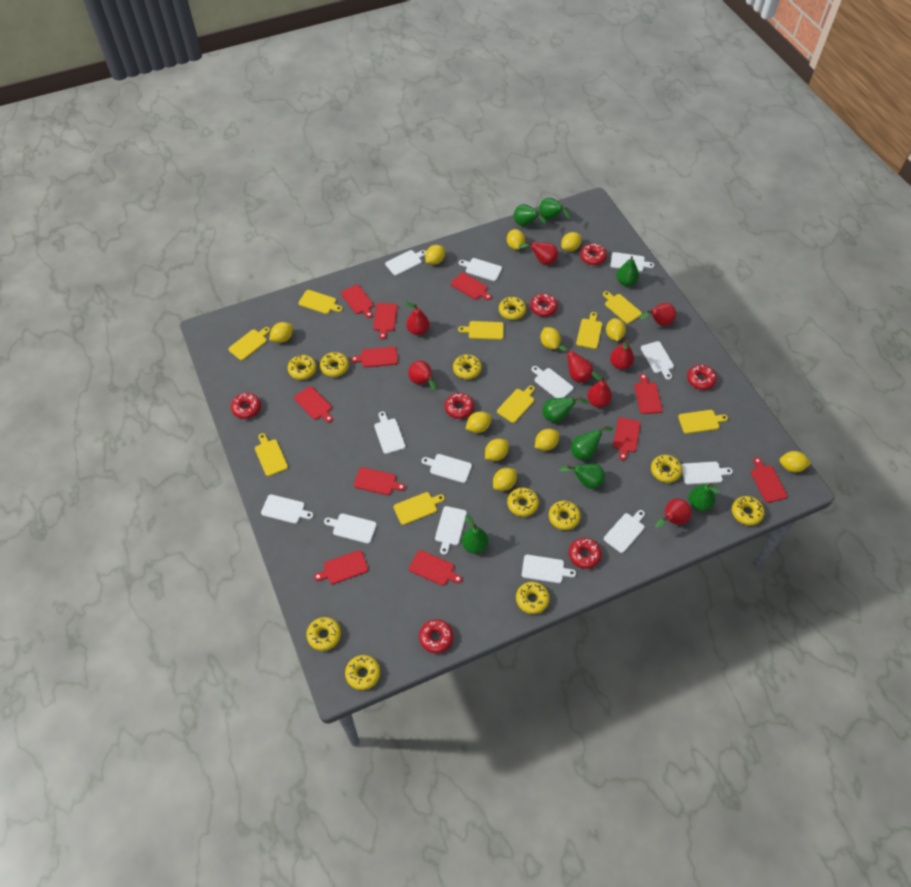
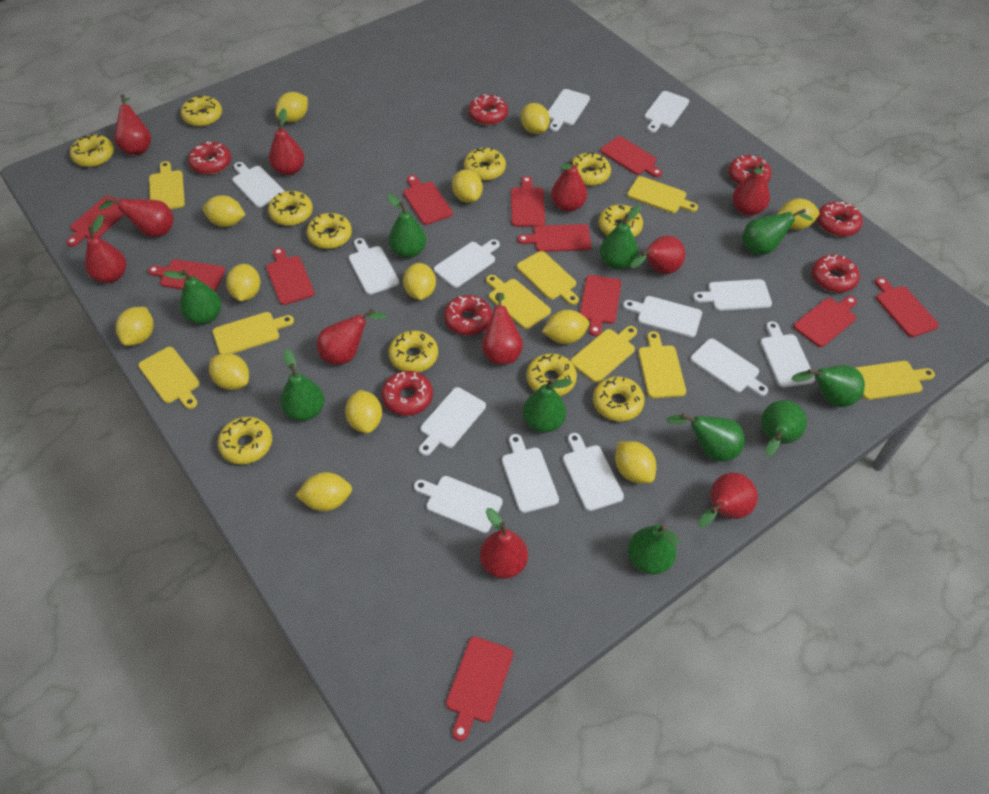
green pear: [462,515,489,554] [514,204,546,226] [539,198,570,220] [542,397,589,422] [559,463,605,489] [571,425,613,460] [617,256,639,286] [689,483,720,511] = 8 -> [163,269,221,324] [280,349,324,421] [387,194,426,258] [523,378,572,433] [600,205,641,270] [628,524,680,574] [666,414,745,462] [742,209,813,255] [761,400,807,456] [792,365,865,407] = 10
red pear: [404,301,429,335] [408,360,436,390] [519,242,558,265] [559,345,593,383] [587,371,612,408] [610,340,634,370] [640,303,676,326] [655,498,692,528] = 8 -> [85,215,126,283] [99,198,174,237] [114,94,151,155] [269,108,305,176] [317,309,387,365] [480,508,528,579] [482,292,523,364] [551,158,587,212] [630,236,685,274] [698,473,758,527] [733,162,770,216] = 11
yellow lemon: [269,322,293,343] [425,245,445,265] [466,411,492,433] [485,438,509,461] [493,468,517,491] [507,229,525,250] [535,429,559,451] [541,327,561,349] [561,232,581,252] [606,318,626,341] [779,451,811,472] = 11 -> [116,307,154,346] [203,195,246,227] [209,353,249,390] [226,264,261,301] [276,92,308,122] [295,472,352,511] [345,390,382,434] [403,263,436,300] [452,170,483,203] [521,103,550,134] [542,310,590,344] [615,441,656,483] [776,199,820,230] = 13

